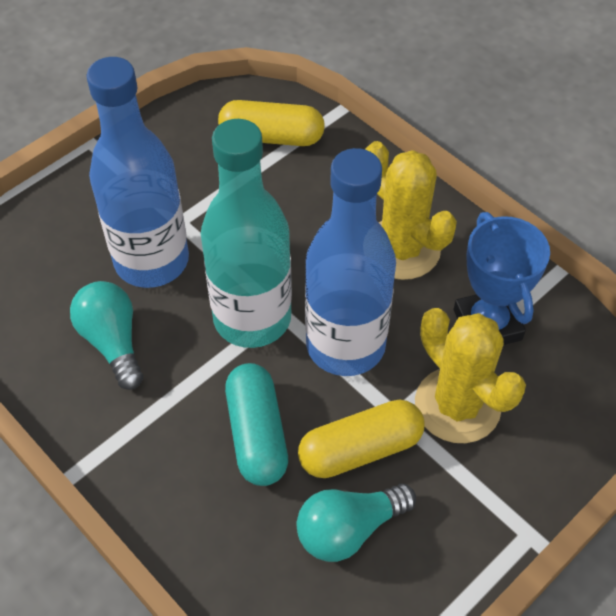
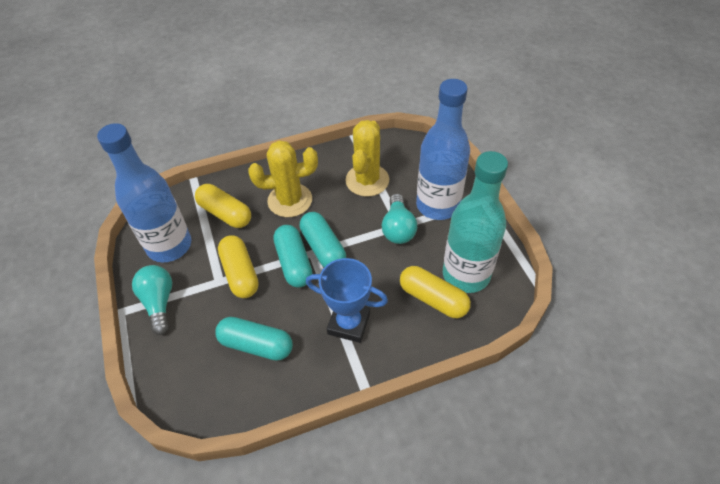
turquoise capsule: [225,363,288,486] = 1 -> [215,317,293,361] [273,225,313,288] [300,212,346,267] = 3
yellow capsule: [218,100,325,146] [298,399,424,478] = 2 -> [195,184,251,228] [218,235,259,298] [400,266,471,318] = 3

